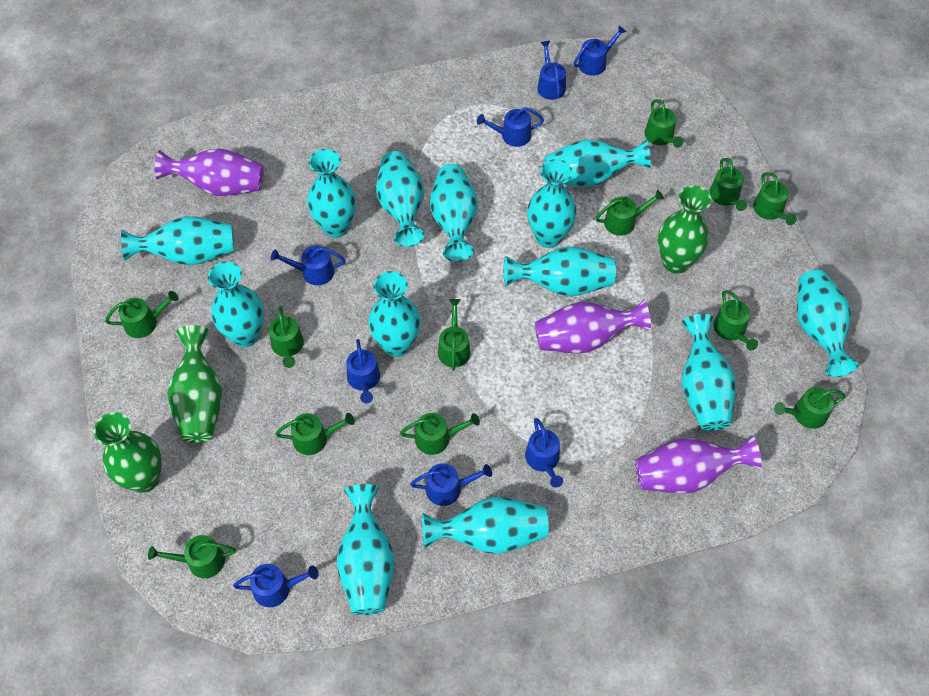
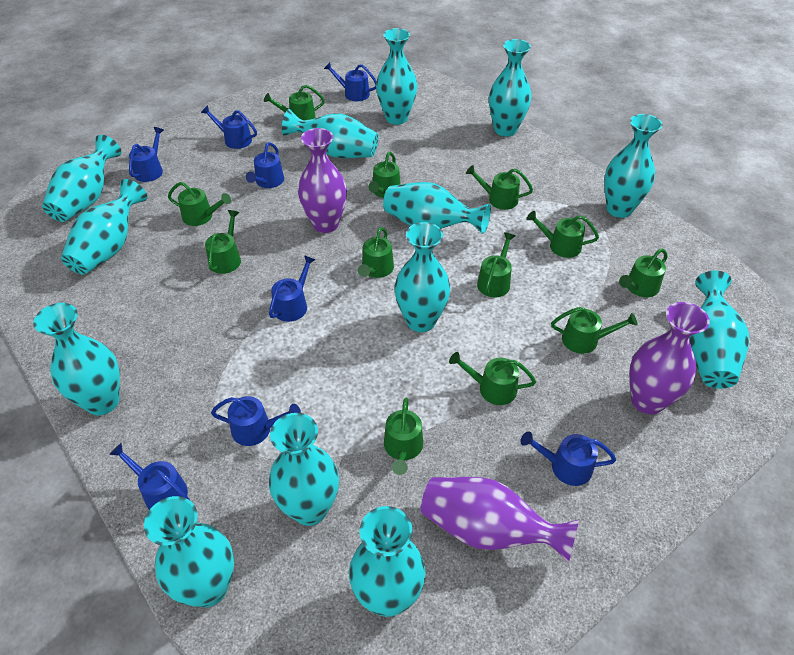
green vase: [94,412,162,493] [168,325,222,443] [658,185,711,274] = 3 -> none = 0

